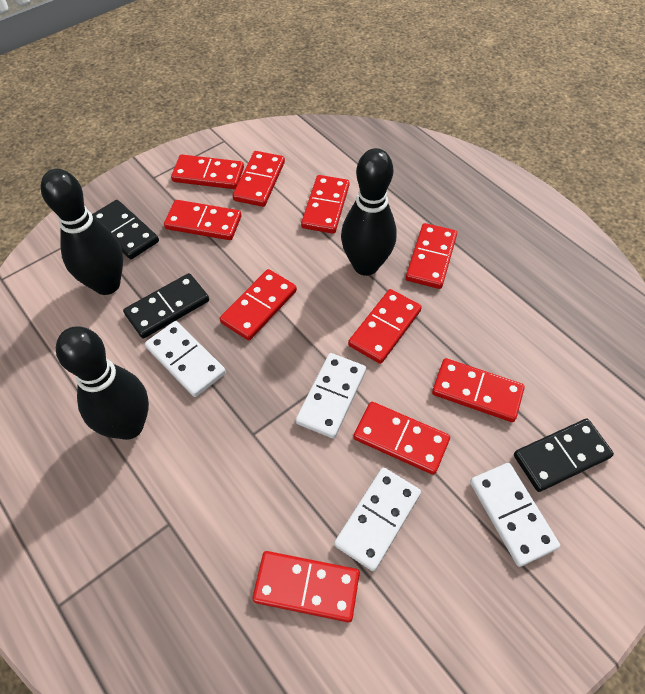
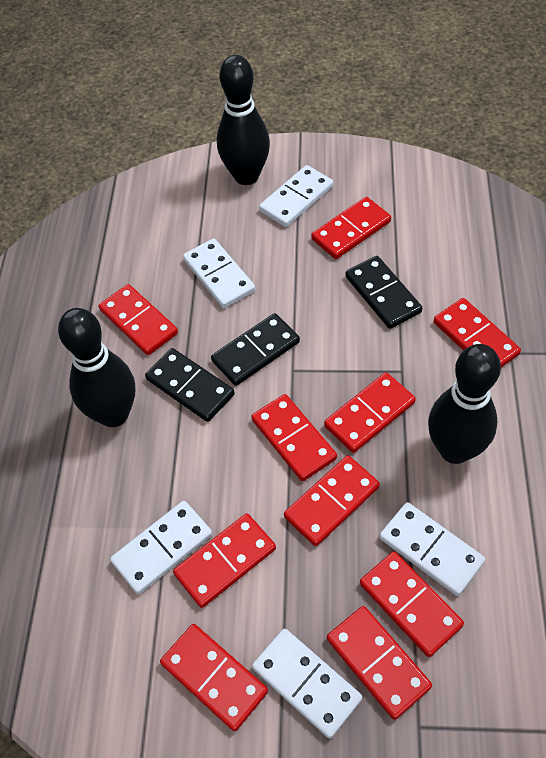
white domino: [145,321,226,397] [296,353,366,439] [334,468,421,571] [470,463,560,567] = 4 -> [110,501,212,594] [183,238,255,308] [252,629,362,738] [259,165,333,227] [379,502,485,596] = 5

